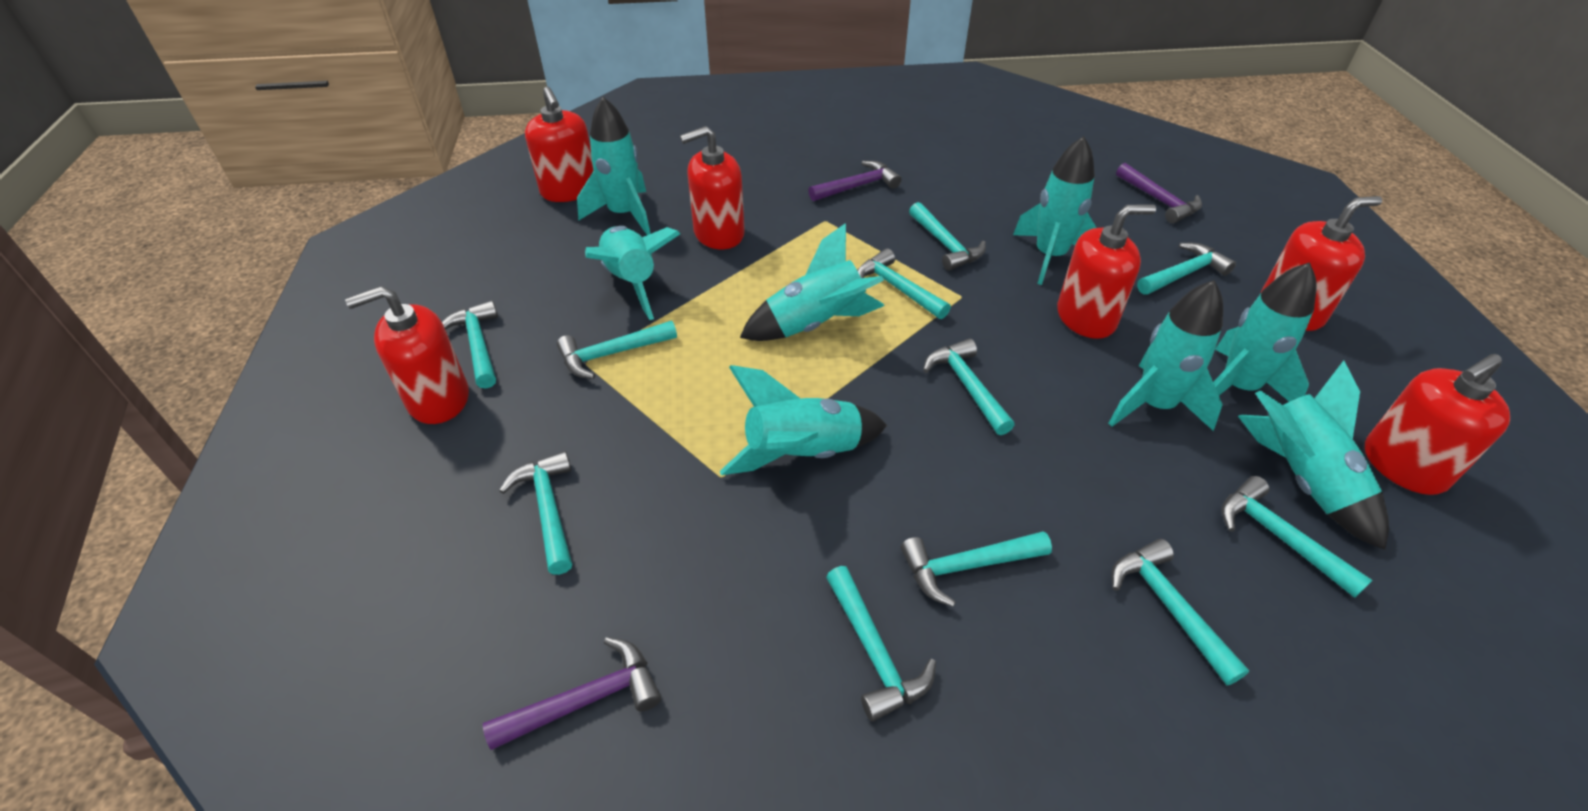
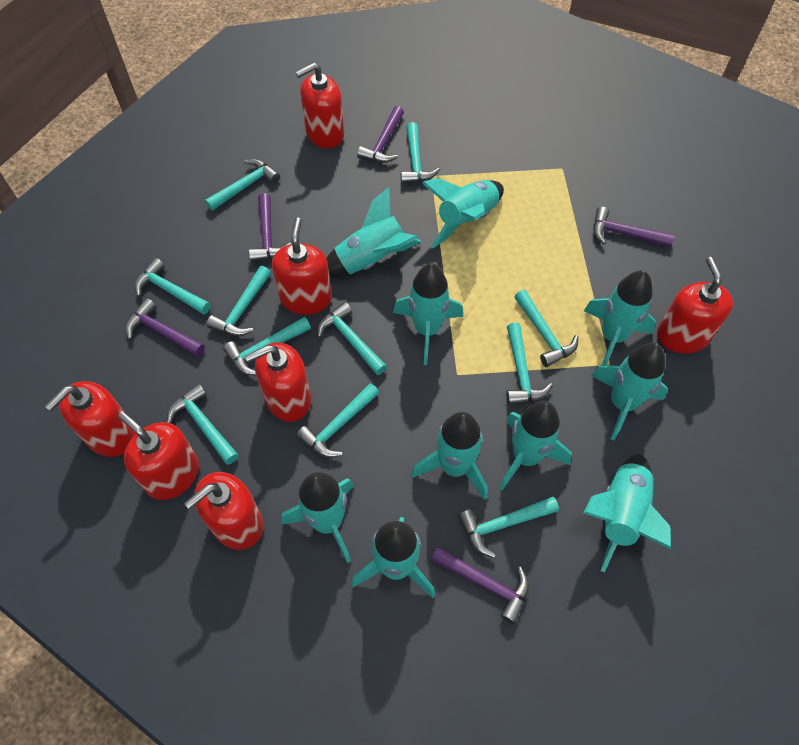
purple hammer: [483,637,661,750] [808,161,902,201] [1116,163,1202,224] = 3 -> [126,298,205,357] [249,193,291,262] [357,106,404,163] [431,547,529,624] [593,207,675,247] = 5
red soap dispenser: [345,286,469,424] [525,87,594,202] [680,126,745,249] [1057,205,1156,339] [1260,196,1382,331] [1365,354,1510,495] = 6 -> [45,381,135,457] [118,412,199,500] [184,472,263,550] [245,342,311,422] [272,217,332,315] [295,63,344,148] [657,257,733,353] = 7
turquoise rocket: [577,97,651,235] [585,226,680,320] [720,365,887,475] [740,223,884,341] [1013,136,1097,285] [1108,280,1223,431] [1213,262,1317,402] [1238,361,1389,550] = 8 -> [282,472,354,563] [326,187,421,278] [351,517,435,598] [393,263,463,365] [411,412,488,500] [422,178,504,248] [499,401,572,491] [584,271,656,365] [584,454,671,573] [591,343,668,440] = 10

